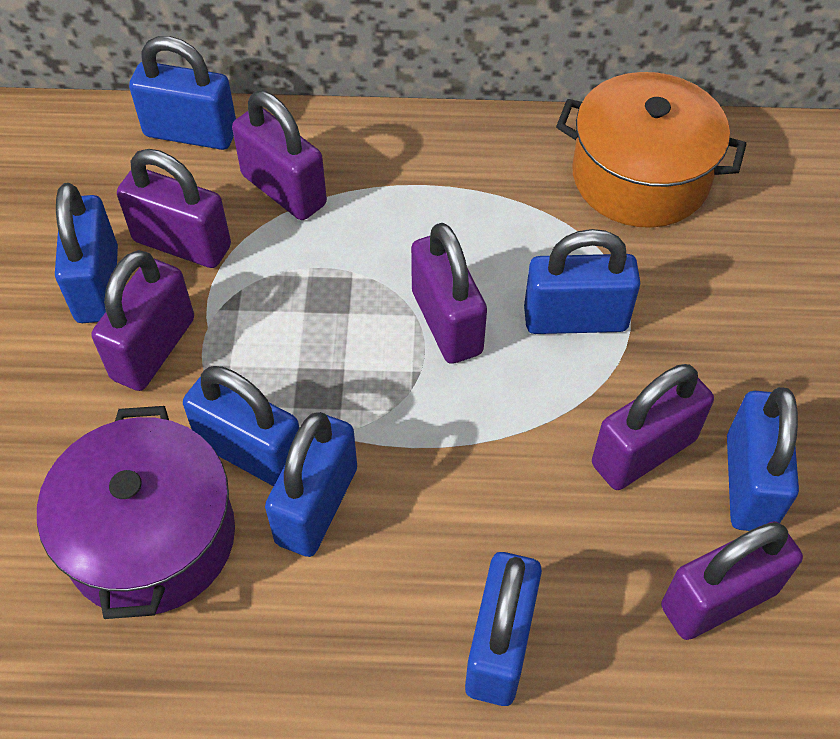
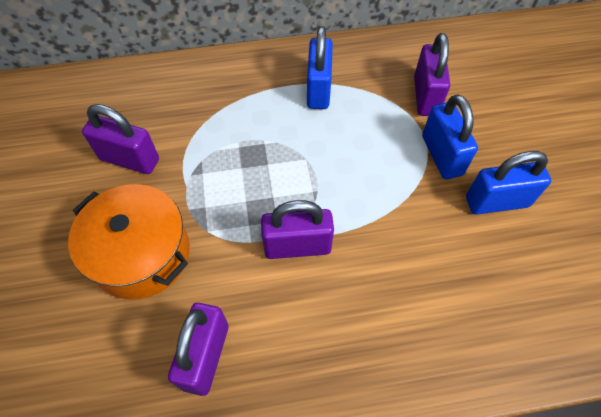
blue padlock: [55,183,118,323] [129,36,236,150] [183,366,299,486] [265,412,357,557] [465,552,542,706] [524,229,640,334] [727,387,799,531] = 7 -> [307,26,333,109] [422,94,478,179] [466,151,551,215] = 3
purple padlock: [92,250,194,391] [117,149,231,268] [232,91,327,220] [411,223,487,364] [592,364,714,490] [661,521,803,640] = 6 -> [82,104,159,174] [168,303,229,396] [261,200,334,259] [414,33,450,116] = 4
purple pot: [37,406,235,619] = 1 -> none = 0

